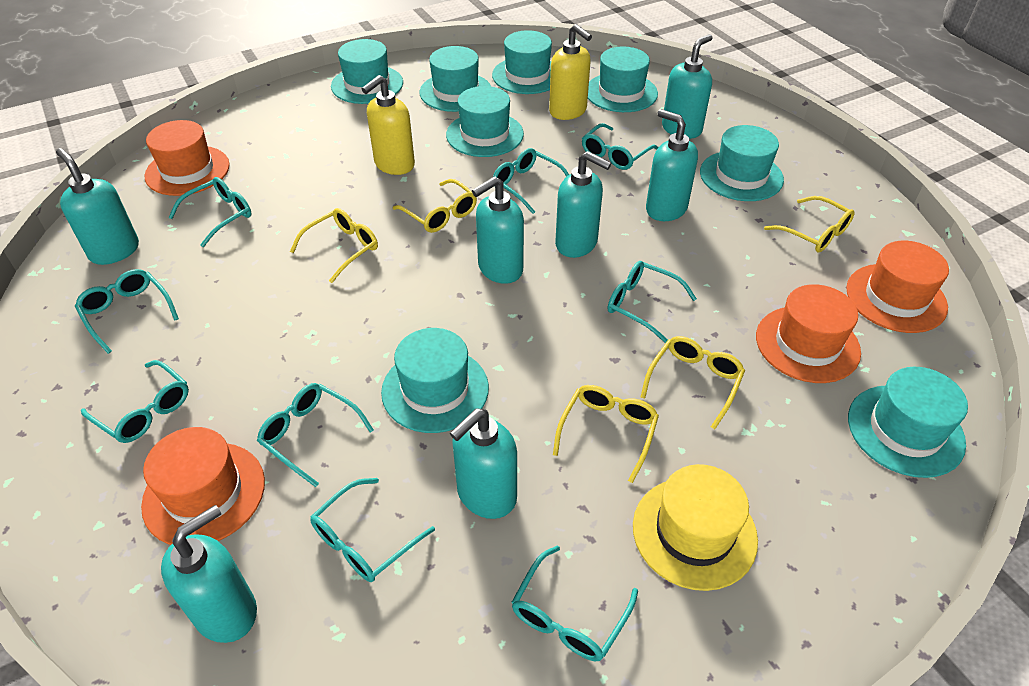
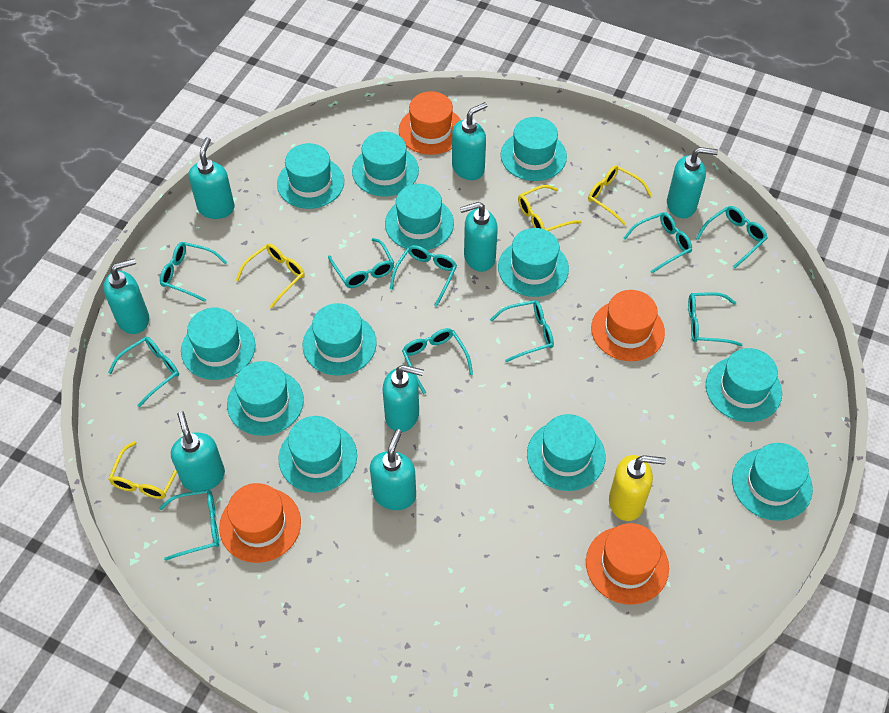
turquoise glasses: [75,269,179,354] [81,360,189,443] [168,177,251,247] [257,383,374,487] [310,478,435,582] [493,148,569,214] [512,545,638,661] [582,123,659,170] [608,261,697,343] = 9 -> [108,337,179,407] [159,489,219,561] [160,242,227,302] [328,238,394,288] [390,245,457,306] [402,328,473,394] [490,300,554,362] [624,212,692,274] [688,292,742,346] [696,206,768,269] = 10
turquoise hat: [331,39,403,104] [381,328,489,433] [420,46,491,112] [446,86,524,157] [492,30,552,94] [588,47,658,112] [700,125,784,201] [848,367,968,478] = 8 -> [181,308,255,380] [227,361,304,436] [277,143,344,209] [279,416,357,493] [303,303,377,376] [352,132,419,197] [385,184,454,250] [498,228,569,297] [501,117,567,181] [527,414,605,491] [706,348,782,422] [732,443,813,521] = 12
turquoise soap dispenser: [56,148,139,265] [161,505,257,643] [450,408,517,519] [472,176,524,284] [555,151,611,258] [646,109,698,221] [662,34,713,139] = 7 -> [103,259,149,334] [171,411,225,491] [189,137,235,219] [370,429,416,510] [383,365,424,432] [452,102,487,180] [460,202,498,272] [667,147,718,218] = 8
yellow glasses: [290,208,378,283] [393,179,477,233] [553,385,659,483] [641,336,745,429] [764,196,855,253] = 5 -> [109,441,177,499] [235,244,305,308] [518,185,582,231] [588,165,652,226] = 4
yellow hat: [633,464,758,591] = 1 -> none = 0
yellow soap dispenser: [362,75,415,175] [549,24,592,120] = 2 -> [609,455,666,521] = 1

